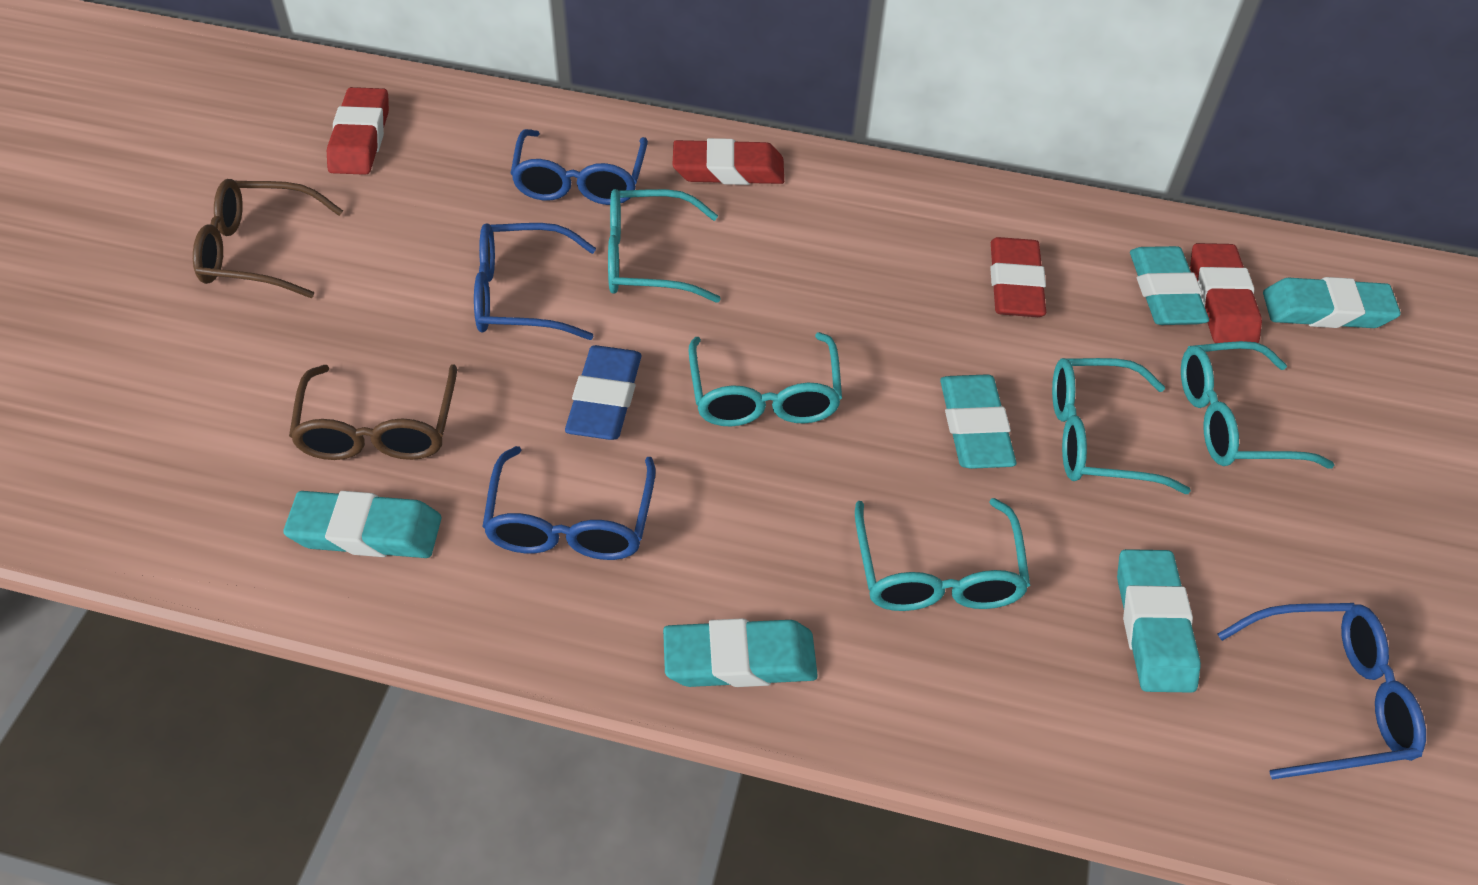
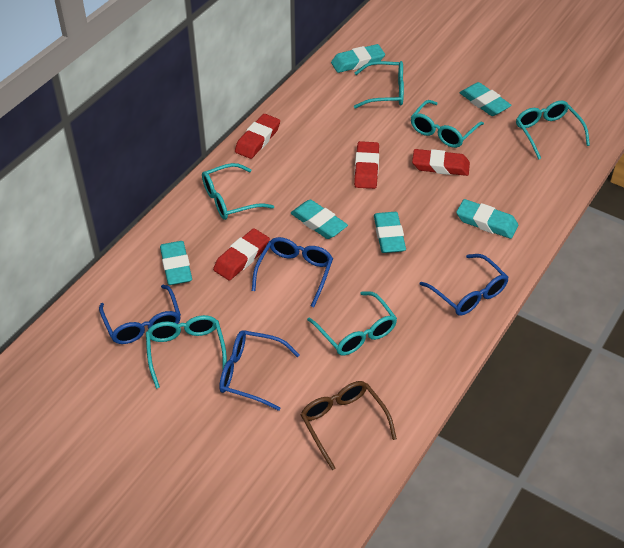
blue eraser: [565,345,642,440] = 1 -> none = 0
brown glasses: [193,179,343,298] [289,364,457,460] = 2 -> [301,381,397,470] = 1
turquoise glasses: [608,189,720,303] [689,332,842,427] [855,498,1030,611] [1052,358,1191,494] [1181,341,1334,469] = 5 -> [146,315,227,389] [202,163,274,220] [307,291,397,356] [354,61,404,109] [411,100,484,148] [516,100,590,160] = 6

